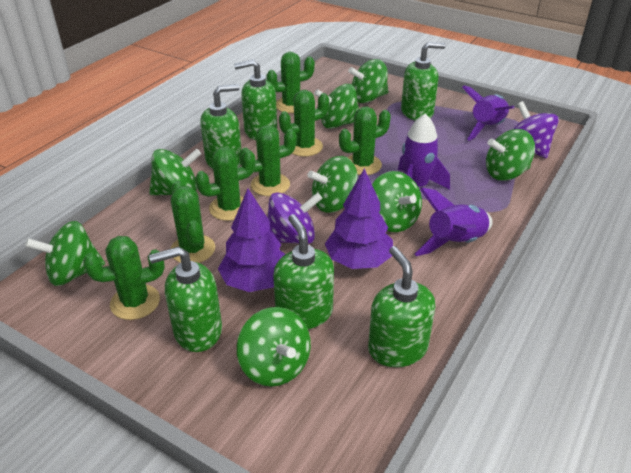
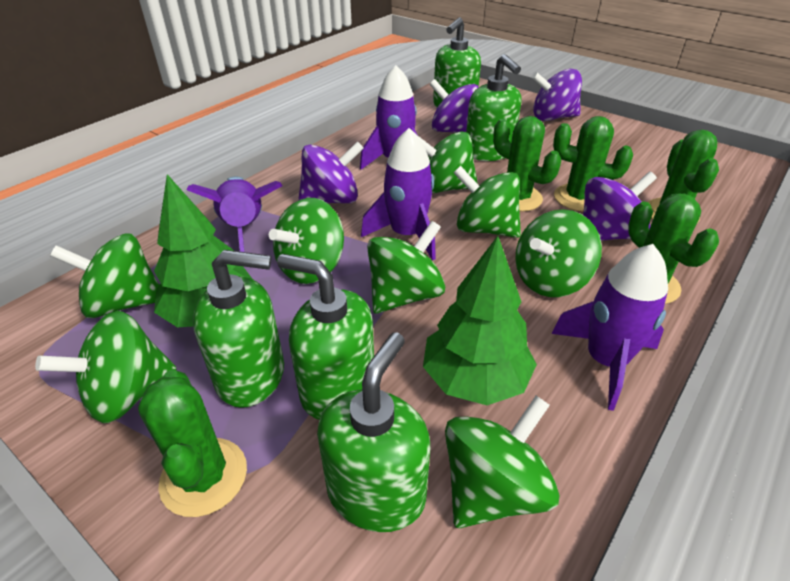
green cactus: [83,236,165,320] [171,181,215,263] [195,147,256,221] [239,125,297,196] [266,52,315,113] [279,90,329,157] [339,107,391,175] = 7 -> [138,370,247,517] [493,116,561,212] [553,116,633,212] [628,194,719,304] [648,130,719,223] = 5
green soap dispenser: [149,247,222,352] [200,84,241,169] [234,59,277,140] [273,214,334,329] [368,246,435,367] [401,42,446,121] = 6 -> [193,250,284,408] [277,254,374,420] [317,332,430,532] [433,17,481,107] [466,54,521,161] = 5
green tree: none = 0 -> [154,174,252,327] [423,236,537,405] = 2
purple rocket: [398,114,450,189] [414,188,493,256] [462,86,514,141] = 3 -> [186,177,282,252] [360,65,417,170] [361,128,436,260] [551,244,668,411] = 4
purple spinning top: [268,192,322,244] [513,101,559,158] = 2 -> [298,141,364,203] [429,79,479,133] [532,69,582,121] [583,171,657,241] = 4
purple tree: [218,189,285,292] [325,168,393,269] = 2 -> none = 0

